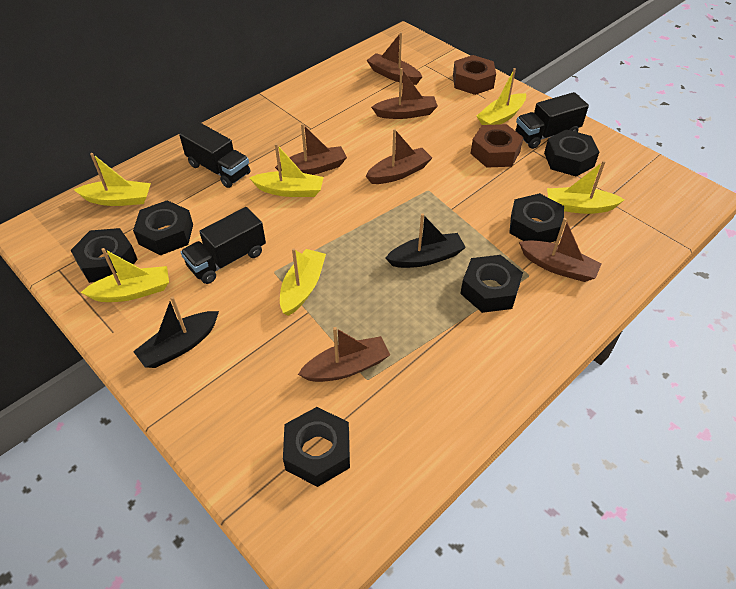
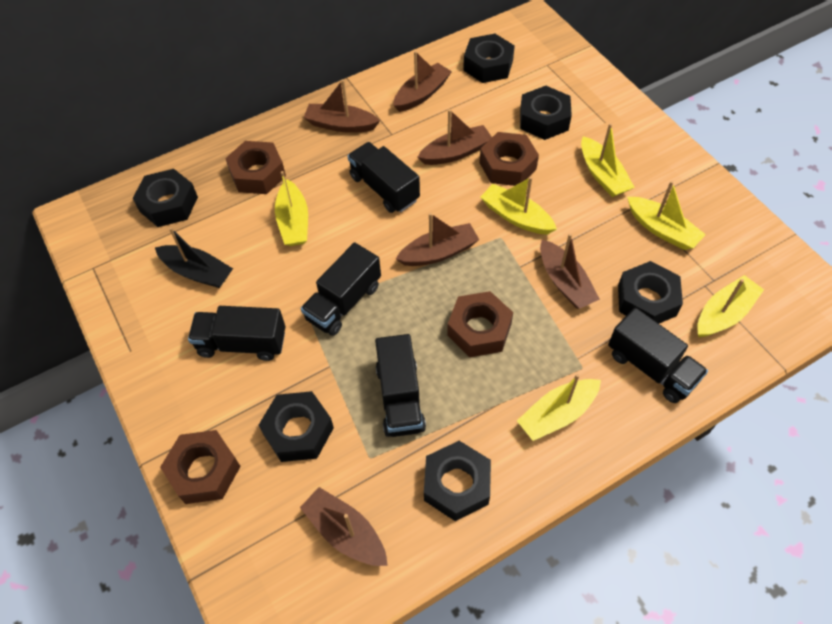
black boat: [133,296,219,368] [385,213,466,268] = 2 -> [155,227,233,288] = 1
black truck: [179,122,250,188] [181,207,266,284] [515,92,589,149] = 3 -> [188,306,285,361] [301,242,381,336] [347,142,420,213] [375,334,426,437] [608,308,708,403] = 5
brown nut: [453,55,496,95] [470,124,524,168] = 2 -> [160,430,241,504] [225,141,286,194] [447,291,513,357] [479,132,539,186] = 4

